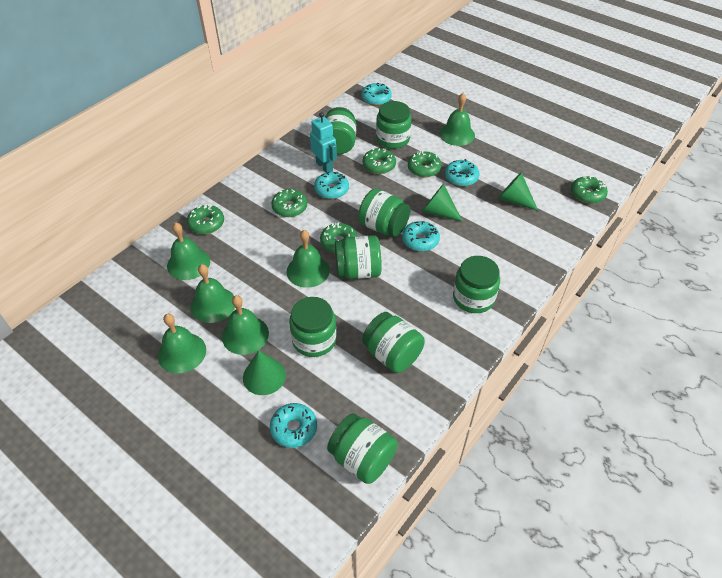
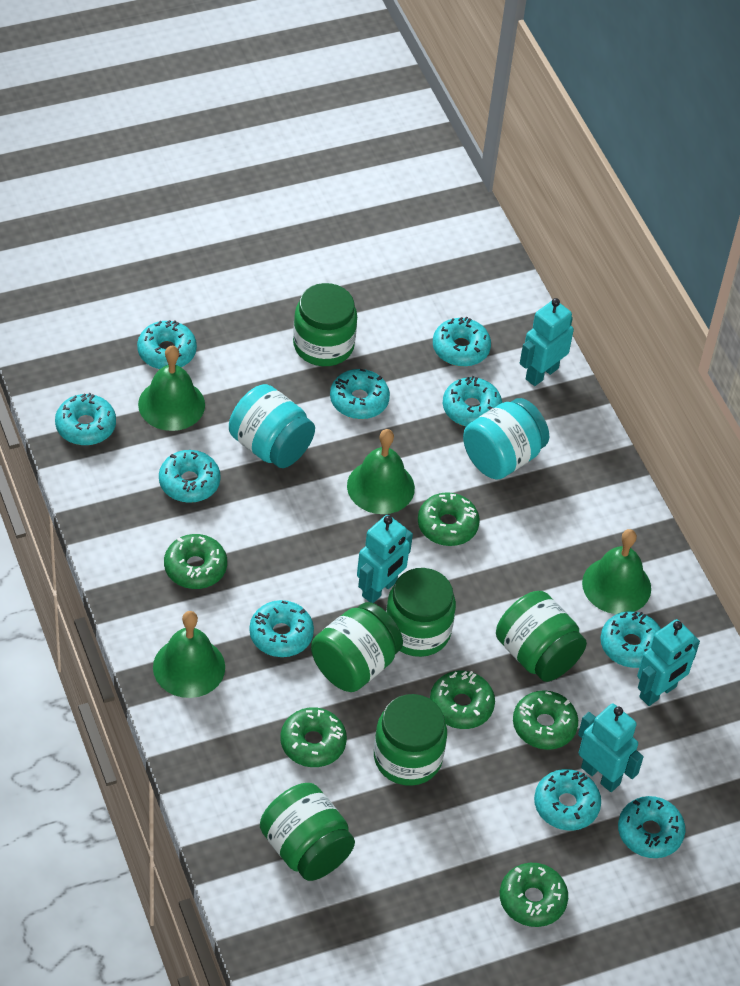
green bell: [158,314,206,373] [167,222,210,280] [191,264,235,323] [222,295,269,355] [287,230,330,288] [439,93,475,146] = 6 -> [138,346,205,431] [153,611,225,698] [347,429,415,514] [582,529,651,614] = 4
green cone: [243,350,286,395] [422,184,463,222] [498,172,538,211] = 3 -> none = 0
green jar: [289,297,337,357] [325,107,357,154] [327,413,398,484] [335,235,382,279] [358,189,411,237] [362,312,425,373] [376,101,411,149] [453,256,500,313] = 8 -> [260,783,355,881] [293,283,357,366] [311,602,403,692] [374,694,447,786] [386,568,456,657] [496,591,587,682] = 6
turquoise donut: [270,403,317,448] [314,172,349,199] [361,83,392,106] [402,221,440,251] [445,159,479,186] = 5 -> [55,393,116,445] [137,320,197,369] [159,450,221,503] [249,600,314,657] [330,369,390,419] [433,317,491,367] [443,376,502,426] [534,769,601,831] [600,611,661,668] [618,796,685,858] = 10
turquoise jar: none = 0 -> [229,384,315,468] [463,398,549,480] = 2
turquoise robot: [310,112,337,172] = 1 -> [357,515,413,603] [520,298,574,386] [578,704,644,792] [637,619,700,706] = 4

